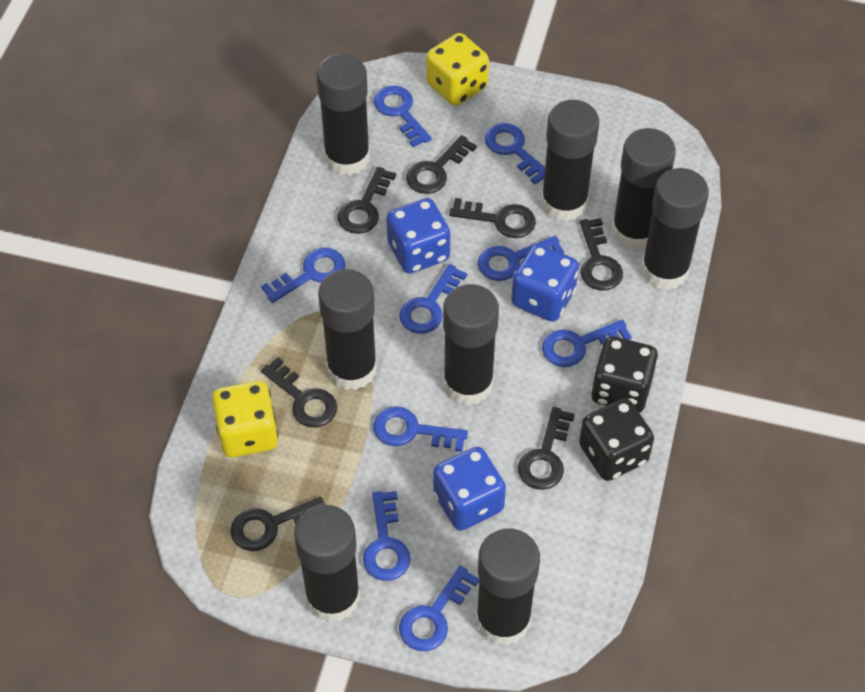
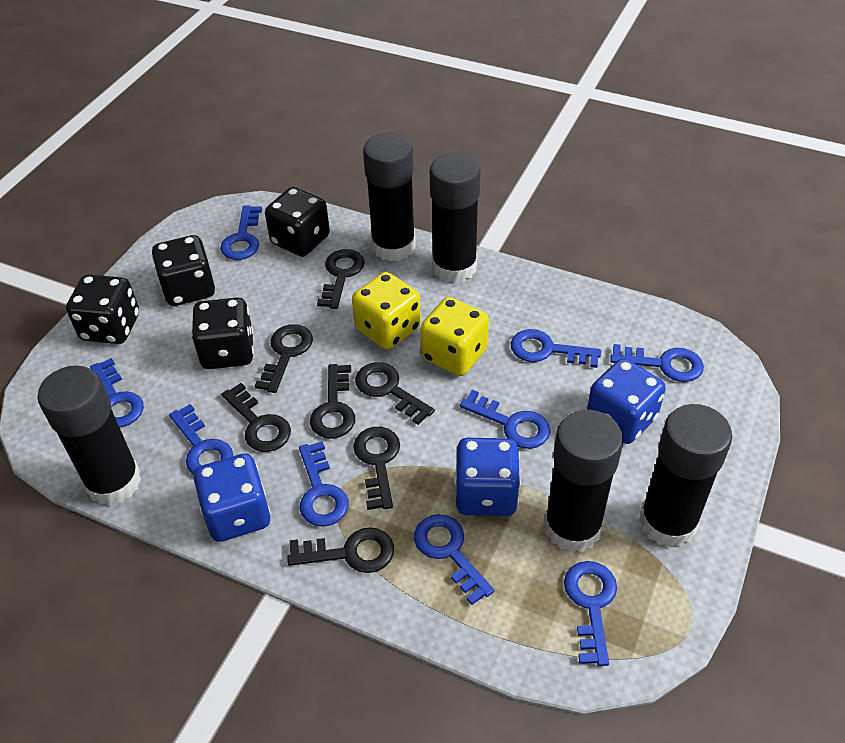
black dice: [579,398,654,481] [591,336,658,413] = 2 -> [66,274,139,344] [152,235,215,306] [191,297,254,369] [265,187,330,257] = 4
black glue stick: [294,505,360,623] [316,54,370,175] [318,269,377,390] [443,284,499,405] [476,528,540,646] [541,100,599,222] [611,128,676,250] [641,168,709,290] = 8 -> [38,366,141,505] [363,133,416,262] [430,153,481,283] [544,410,623,553] [639,404,732,548] = 5

